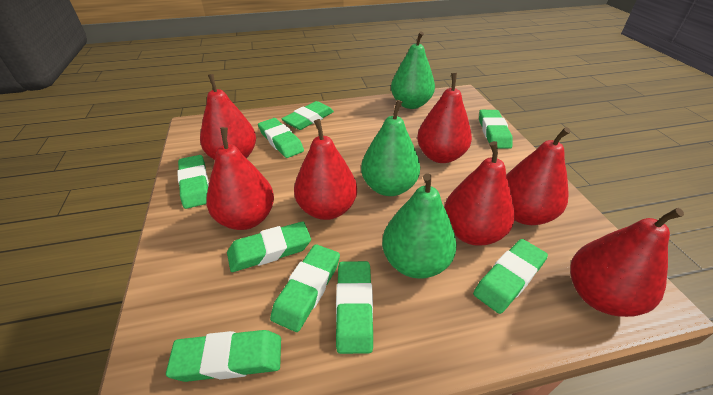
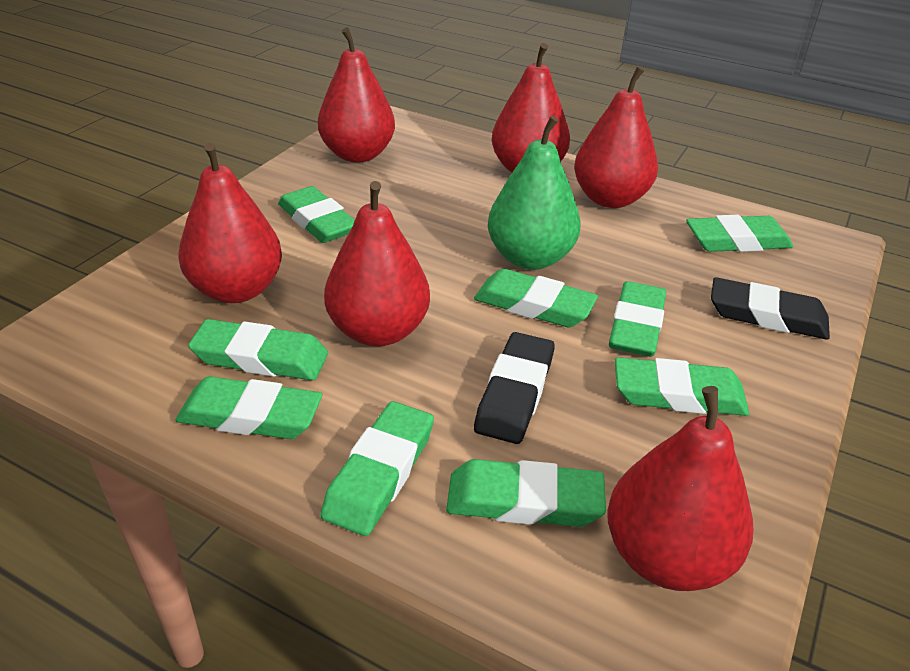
black eraser: none = 0 -> [474,332,555,444] [711,277,830,340] = 2
green pear: [361,100,420,196] [382,173,457,279] [391,31,435,109] = 3 -> [488,116,581,270] = 1
red pear: [200,74,256,160] [206,127,274,230] [294,119,357,220] [417,73,472,163] [444,141,515,246] [506,127,571,225] [570,208,684,317] = 7 -> [179,143,282,303] [318,27,395,163] [324,181,430,346] [491,43,570,173] [574,66,658,208] [607,386,753,591] = 6

